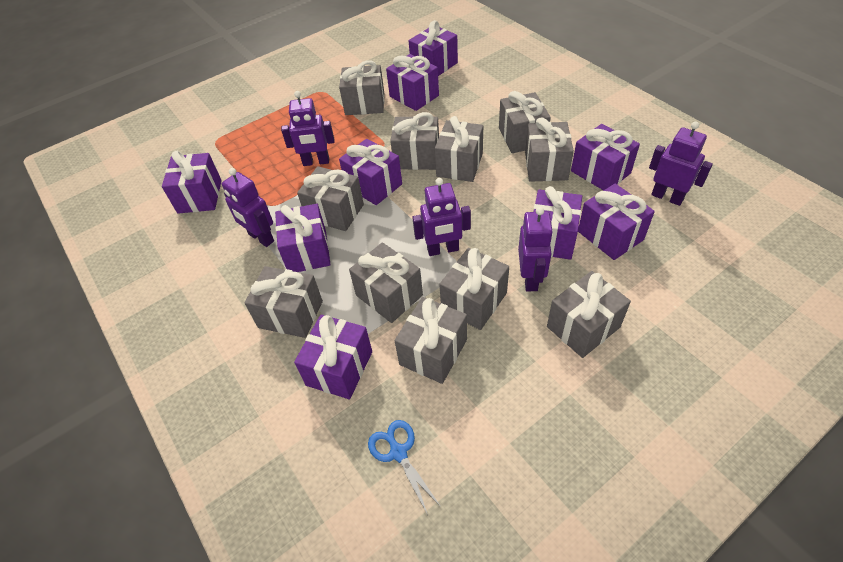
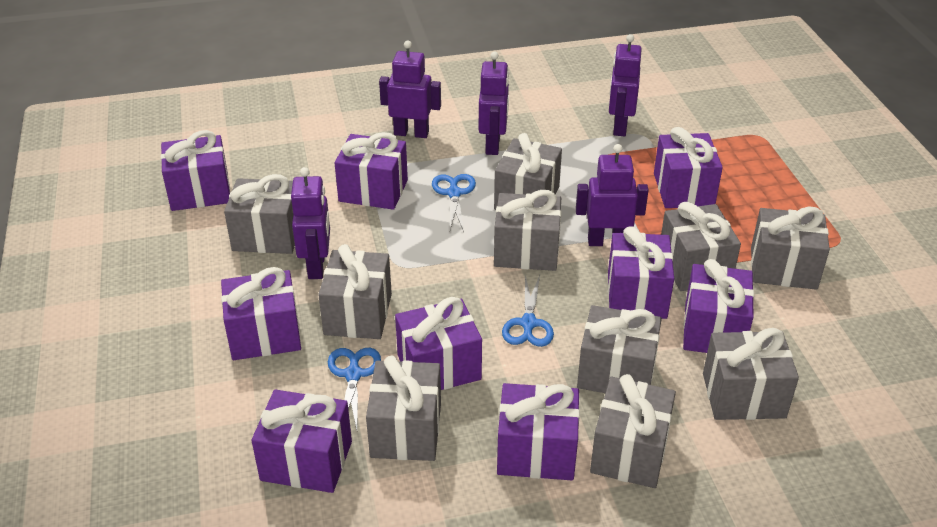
blue scissors: [368,420,441,515] = 1 -> [328,348,381,430] [432,174,476,232] [502,275,554,347] = 3
grey gift: [244,266,323,338] [297,166,364,231] [339,60,384,115] [349,242,423,323] [390,112,439,170] [394,297,467,384] [435,116,483,182] [439,248,509,330] [499,91,551,153] [525,117,574,182] [547,271,631,358] = 11 -> [224,174,295,254] [318,244,392,339] [366,356,441,461] [494,133,562,210] [494,190,561,271] [577,305,662,393] [590,374,676,488] [661,202,741,291] [703,328,799,420] [751,207,830,290] = 10

